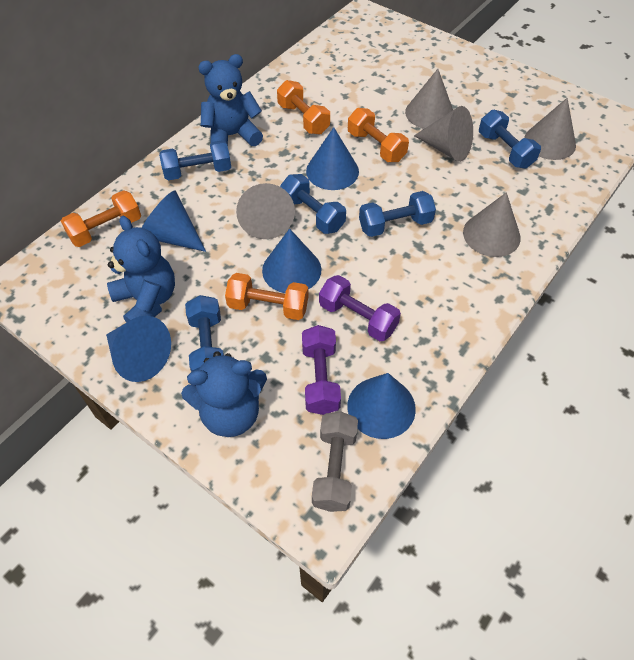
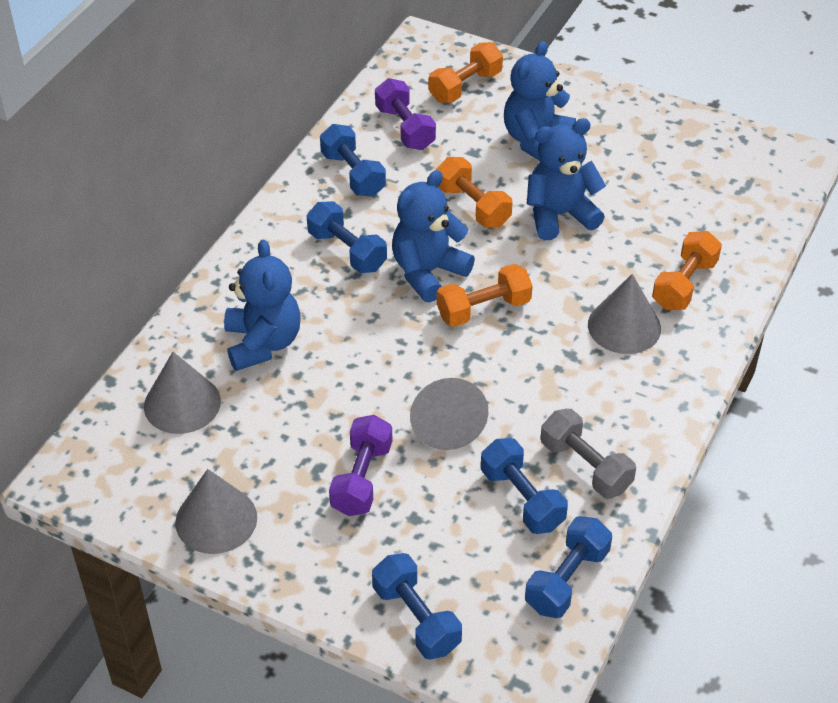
blue cone: [106,316,171,382] [142,190,206,252] [262,228,321,293] [306,127,359,190] [347,373,416,439] = 5 -> none = 0
blue teddy bear: [107,216,175,323] [181,351,267,437] [198,54,263,146] = 3 -> [224,239,301,371] [392,170,475,303] [504,41,576,161] [527,118,606,240] = 4
grey cone: [236,183,295,239] [405,69,453,129] [414,106,473,162] [463,192,521,257] [524,98,576,160] = 5 -> [144,352,221,434] [175,469,257,554] [410,378,488,450] [588,274,661,354] = 4

